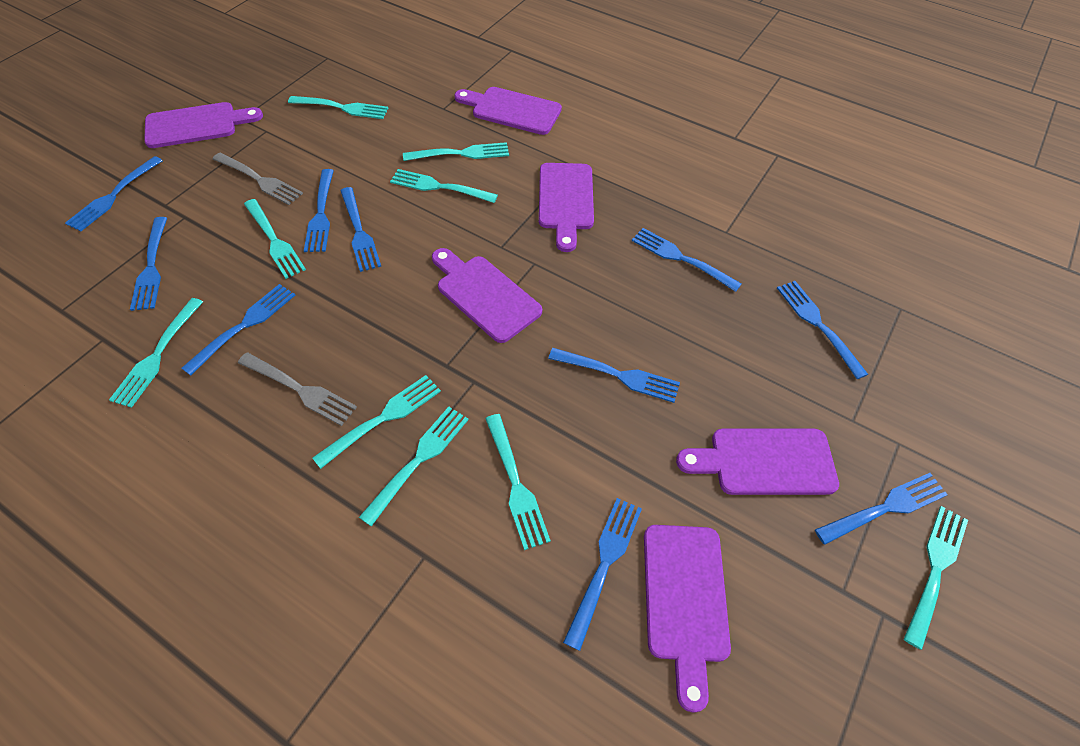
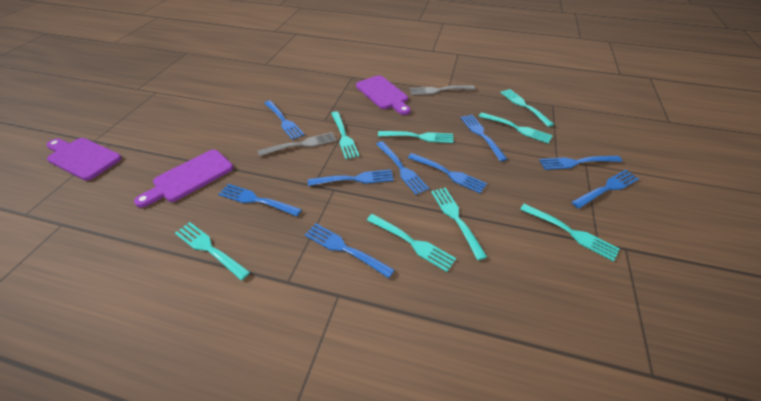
blue fork: [65,156,163,232] [130,217,167,311] [181,284,295,376] [304,169,334,252] [340,187,381,272] [548,348,680,403] [563,498,642,651] [632,228,742,292] [777,281,868,379] [815,473,948,545] = 10 -> [218,184,302,216] [264,100,305,140] [305,223,394,278] [308,169,394,186] [376,141,429,195] [408,153,487,193] [461,115,507,161] [539,156,622,170] [572,170,639,208] = 9
purple cutting board: [144,102,263,148] [432,248,542,343] [454,87,562,135] [539,163,594,252] [644,525,731,713] [676,429,839,495] = 6 -> [46,138,122,181] [134,150,233,208] [356,75,410,115] = 3
turquoise fork: [109,298,203,408] [244,199,306,279] [288,96,388,119] [312,375,441,469] [359,407,469,526] [390,169,498,203] [403,142,509,161] [485,414,551,550] [904,506,968,650] = 9 -> [175,222,250,280] [331,111,359,159] [367,214,456,272] [378,131,454,143] [431,187,487,260] [479,112,553,143] [500,89,554,127] [520,204,620,261] = 8

